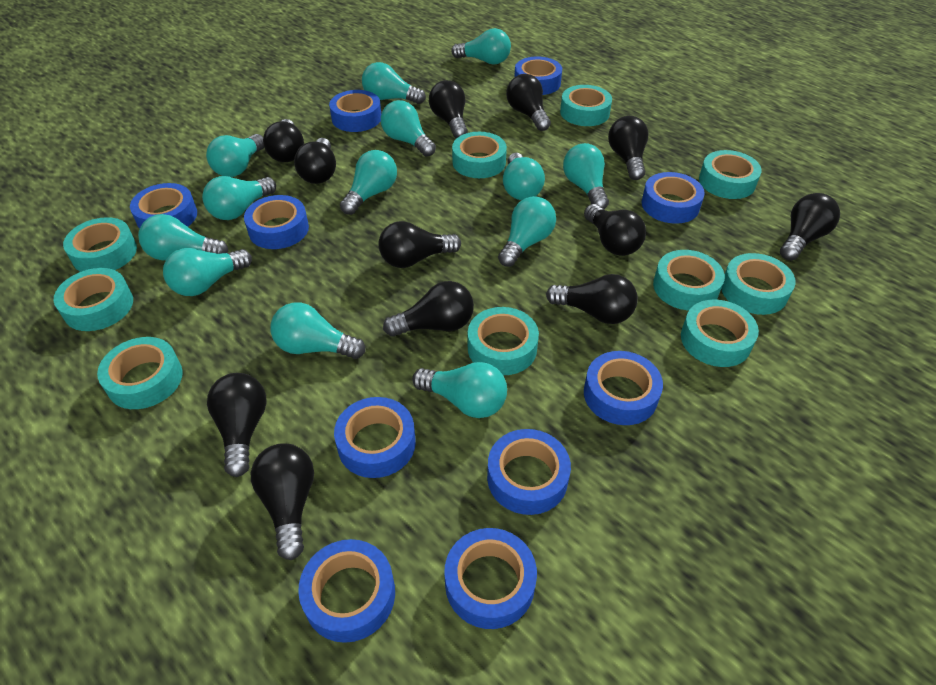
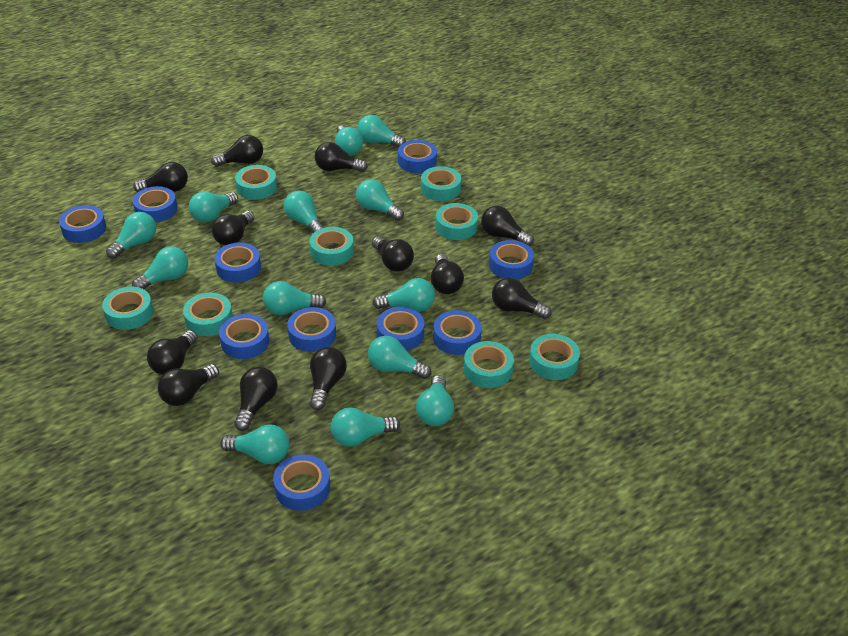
turquoise tape: [54,268,133,331] [63,217,137,272] [97,337,183,409] [452,132,507,178] [468,307,539,375] [560,85,612,126] [653,250,725,311] [681,300,759,367] [699,150,762,199] [721,253,796,315] = 10 -> [102,287,153,330] [183,293,233,336] [235,165,277,200] [309,227,354,266] [421,166,461,201] [435,203,478,240] [464,341,514,388] [529,334,580,380] = 8

